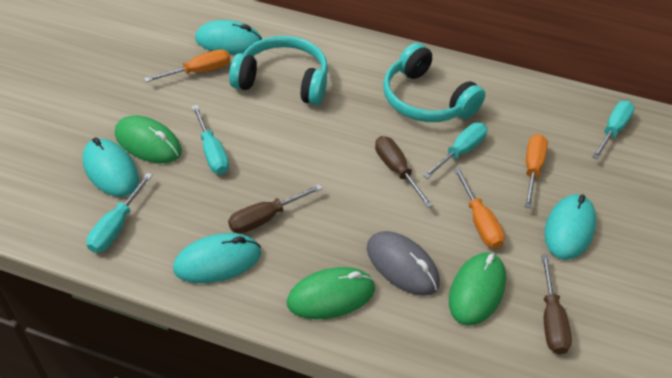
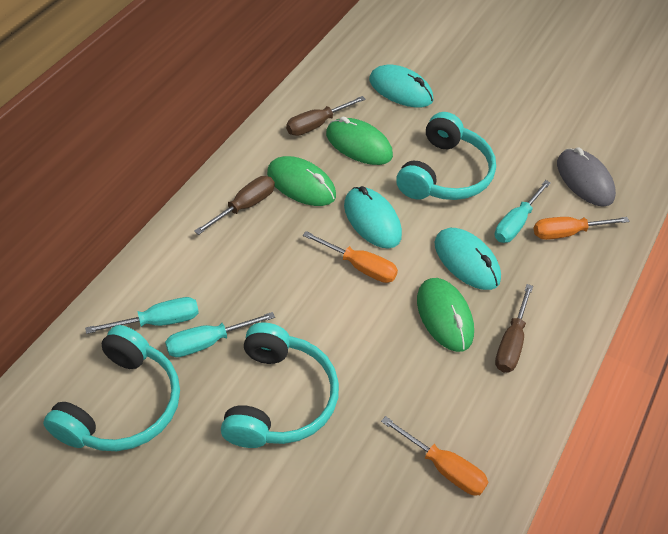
turquoise headphones: [229,36,328,105] [383,43,485,122] = 2 -> [43,325,180,451] [221,322,339,448] [396,112,496,200] = 3
turquoise mouse: [82,137,139,197] [173,233,261,283] [195,20,262,54] [544,194,596,260] = 4 -> [344,186,402,248] [369,65,433,108] [435,228,501,290] = 3
turquoise screwdriver: [86,173,152,253] [192,105,229,175] [423,123,487,179] [592,101,635,160] = 4 -> [85,297,199,334] [165,312,275,357] [495,180,551,243] = 3

